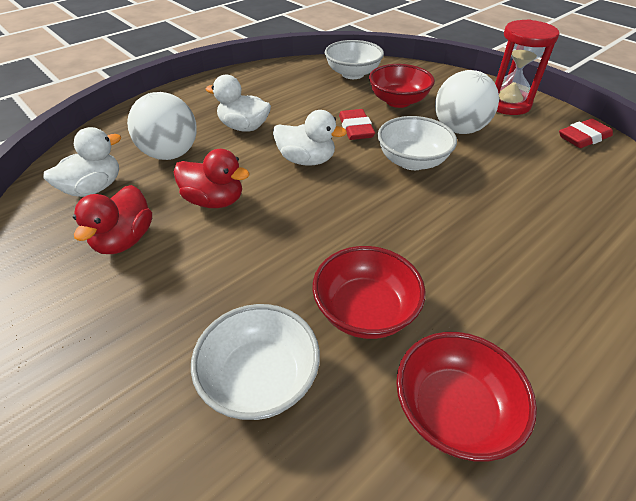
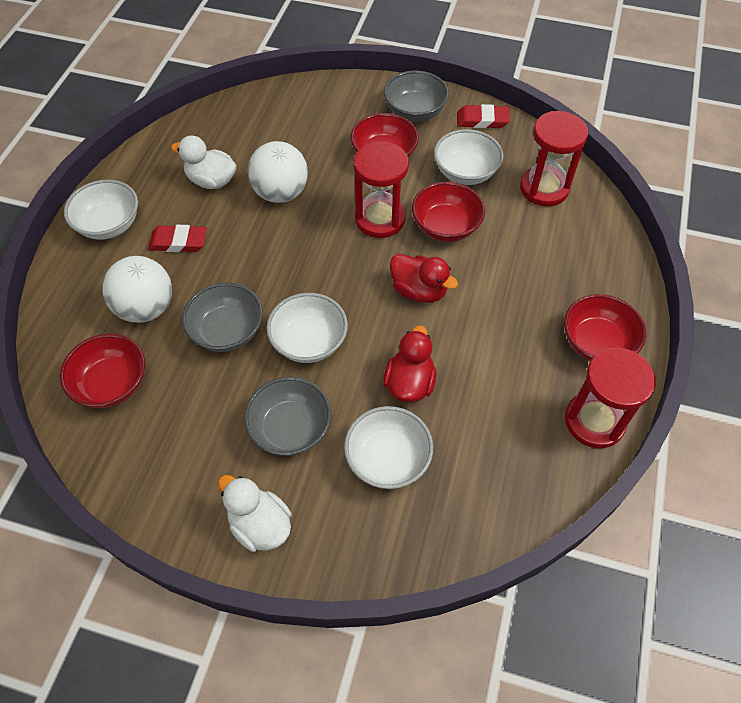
grey bowl: none = 0 -> [182,282,263,352] [244,377,331,456] [384,71,449,122] = 3
red bowl: [313,246,426,339] [369,64,435,108] [396,332,537,461] = 3 -> [60,334,145,408] [351,113,419,158] [412,182,485,242] [564,294,646,361] = 4
red hourglass: [495,19,559,115] = 1 -> [353,141,409,238] [520,111,588,206] [565,348,656,448] = 3
white bowl: [191,304,320,420] [325,40,384,79] [378,116,457,170] = 3 -> [64,180,138,240] [267,293,348,363] [344,406,433,489] [434,129,503,185] = 4
white duck: [43,127,121,197] [205,75,271,132] [273,110,347,166] = 3 -> [171,135,237,189] [218,475,291,552] = 2

